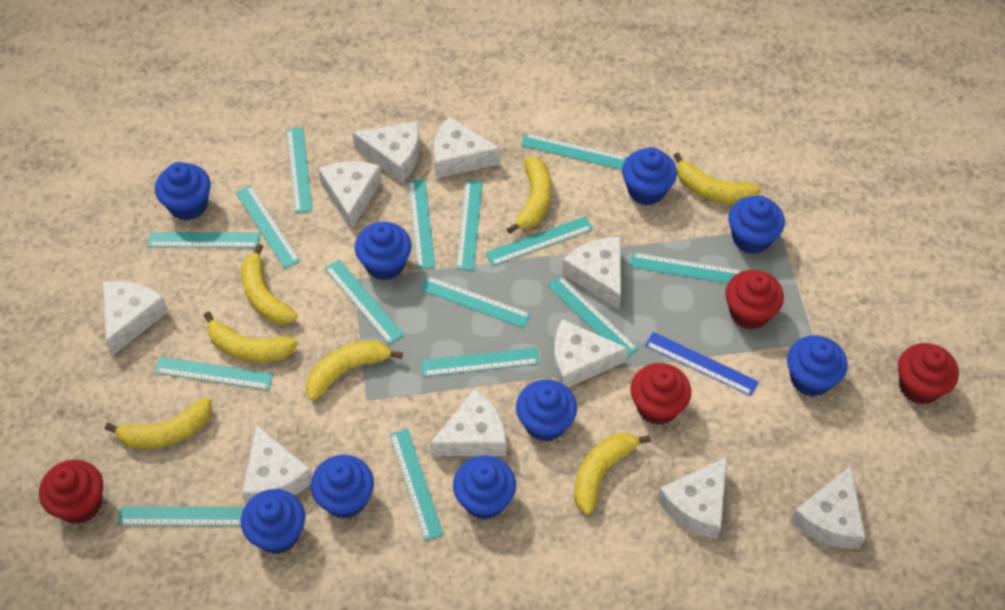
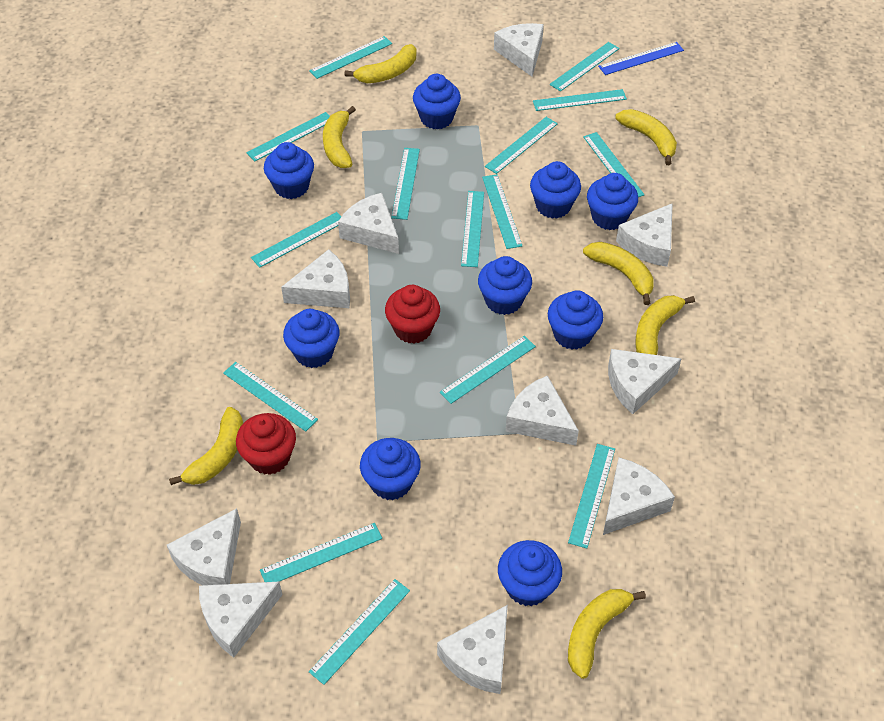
red cupcake: [39,460,103,524] [631,363,691,425] [725,270,784,330] [898,343,959,405] = 4 -> [236,413,296,475] [385,285,440,344] = 2

